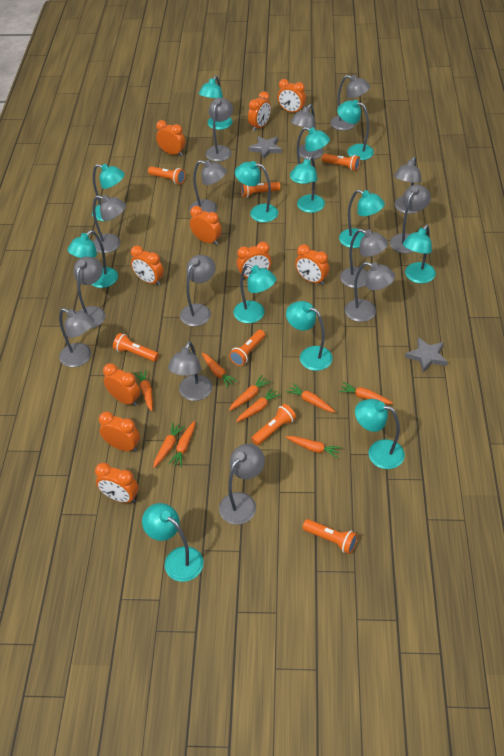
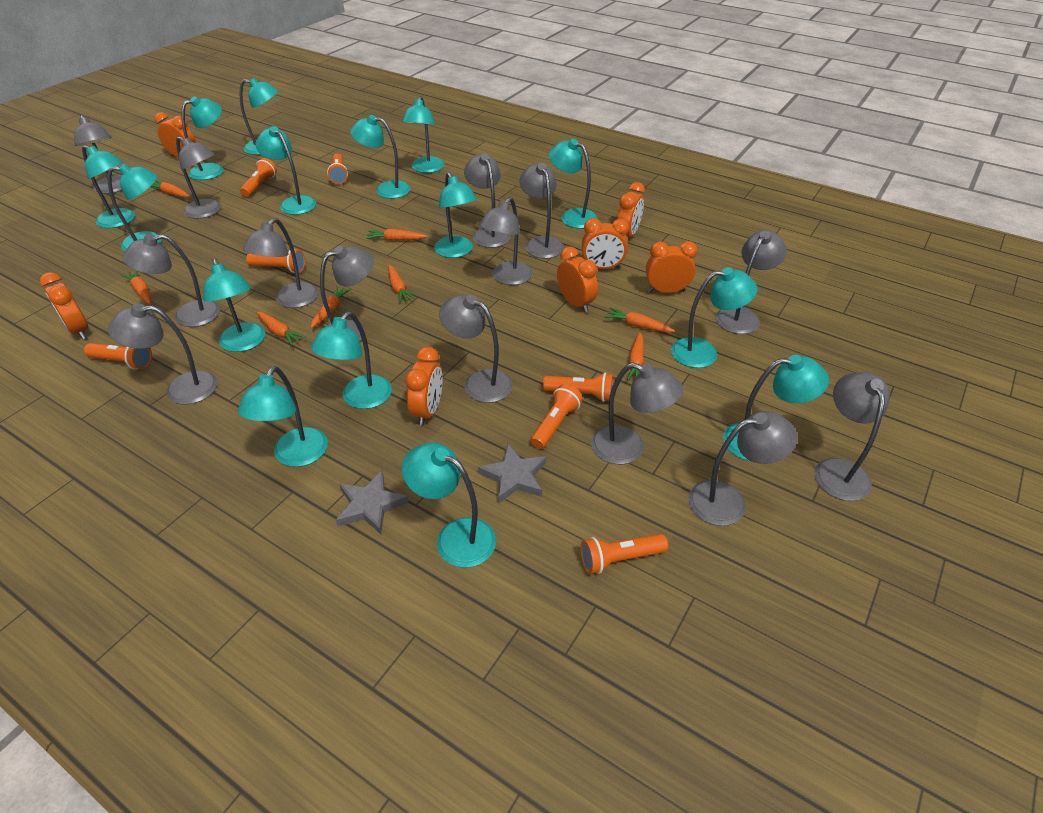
orange carrot: [134,370,153,411] [153,422,185,468] [168,421,195,467] [202,353,238,388] [229,375,271,411] [236,388,281,422] [286,383,335,412] [286,436,342,459] [339,382,393,404] = 9 -> [121,271,151,304] [150,180,191,198] [256,311,306,346] [311,286,352,328] [366,229,428,241] [388,265,415,303] [604,307,675,332] [627,332,644,381] = 8
orange clock: [95,463,139,503] [99,411,140,452] [103,363,140,406] [131,246,164,286] [156,120,185,156] [190,206,222,245] [237,242,271,280] [248,91,271,132] [277,79,306,113] [295,244,329,285] = 10 -> [39,272,89,339] [155,112,196,158] [405,347,443,426] [557,246,598,313] [582,218,629,269] [617,182,645,237] [646,241,697,293] = 7
turquoise lamp: [67,230,118,288] [92,164,125,221] [142,503,204,582] [199,75,232,130] [233,264,276,323] [235,161,278,222] [286,301,333,371] [290,127,330,184] [291,156,325,213] [337,100,374,160] [339,190,385,248] [355,399,405,469] [403,225,436,283] = 13 -> [82,145,135,228] [107,164,162,251] [182,96,223,180] [203,258,265,352] [238,366,328,467] [239,78,278,155] [256,126,316,215] [311,312,392,409] [350,115,411,199] [402,96,444,173] [402,443,496,568] [434,172,477,258] [549,139,598,228] [671,267,757,368] [723,355,829,461] = 15

